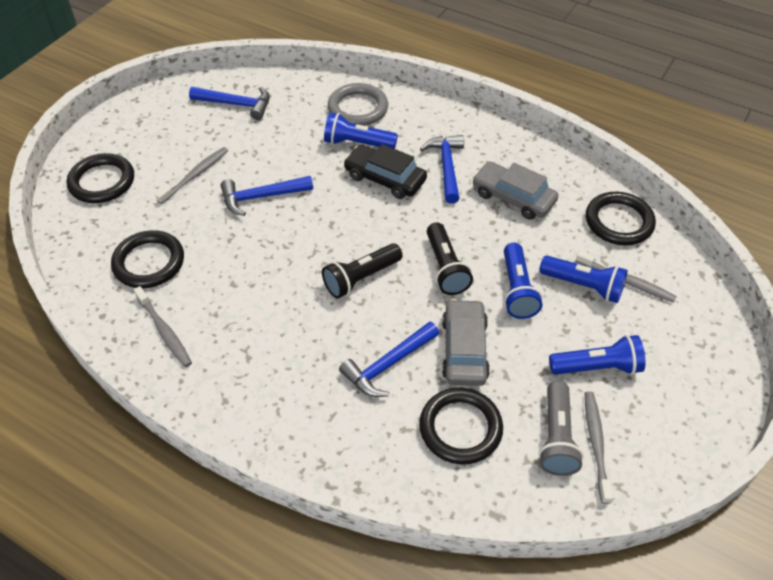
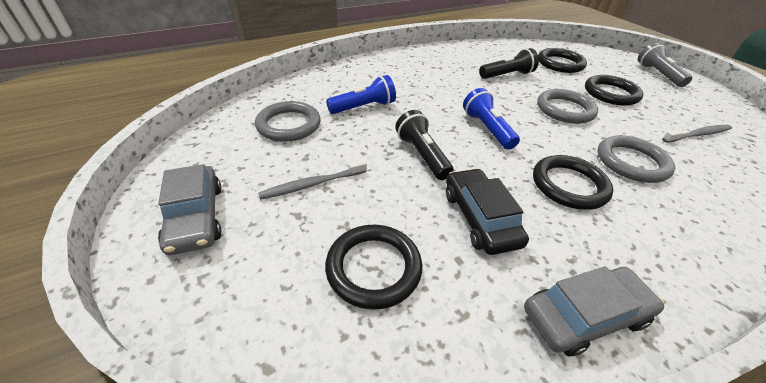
blue flashlight: [324,112,398,149] [504,243,542,319] [539,256,628,303] [549,335,646,375] = 4 -> [326,75,396,114] [463,88,520,150] = 2
blue hammer: [189,87,270,120] [221,176,313,216] [339,321,439,397] [420,135,464,203] = 4 -> none = 0
grey ring: [328,83,388,126] = 1 -> [255,101,321,142] [537,89,598,124] [597,135,675,183] = 3
grey toothbrush: [134,286,192,367] [155,147,228,204] [575,251,677,303] [585,391,613,504] = 4 -> [258,160,367,200] [662,125,732,143] = 2

